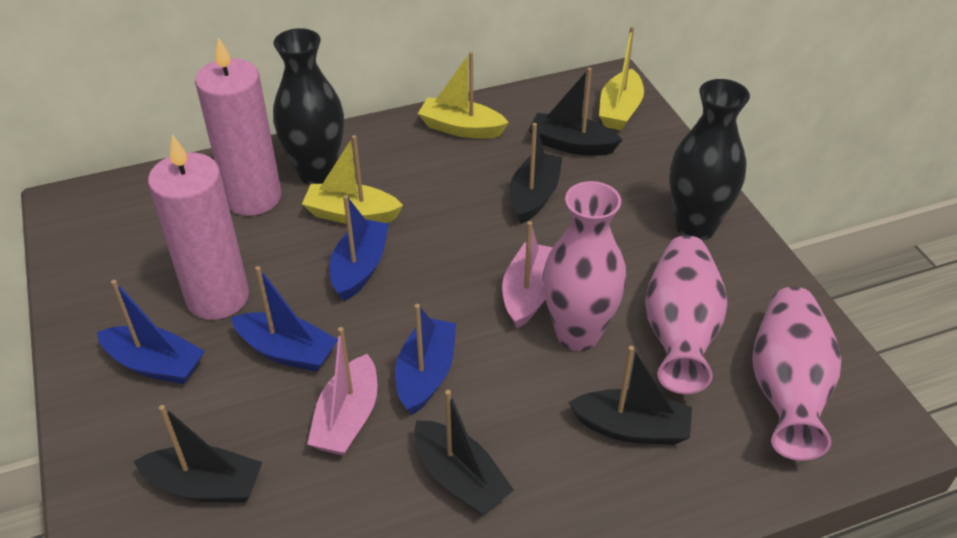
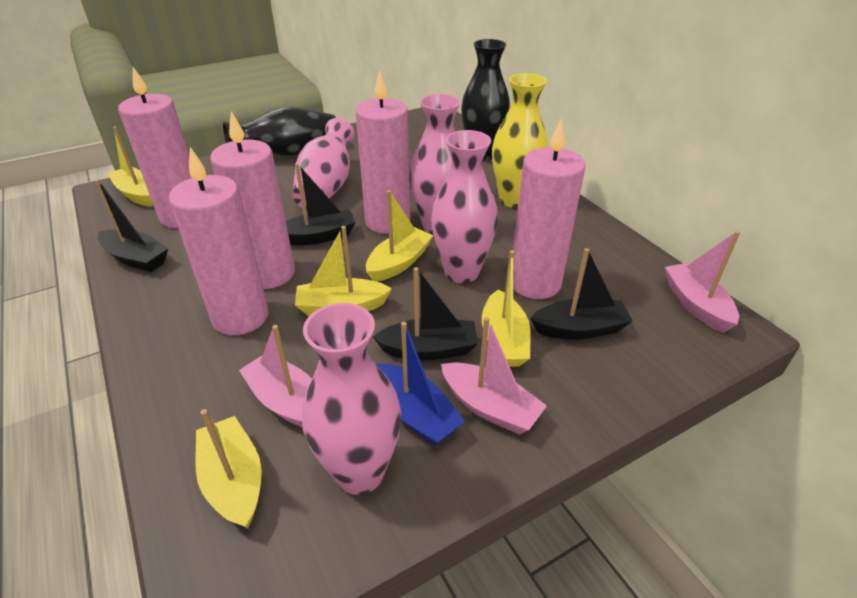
black boat: [133,405,262,503] [414,390,514,515] [509,123,563,224] [529,68,622,156] [568,346,692,445] = 5 -> [95,179,168,272] [286,163,356,245] [373,267,478,360] [530,248,633,339] = 4
blue boat: [97,280,205,384] [231,266,338,372] [330,195,389,301] [395,304,456,415] = 4 -> [376,322,465,446] = 1
pink boat: [307,327,378,456] [502,221,553,329] = 2 -> [239,325,312,427] [441,317,547,435] [665,231,740,333] = 3
pink candle: [148,135,249,320] [195,37,281,216] = 2 -> [118,67,192,228] [169,147,269,335] [210,111,295,289] [356,70,411,234] [513,119,586,299] = 5
pink vase: [543,181,626,351] [645,235,727,394] [752,287,841,461] = 3 -> [293,118,354,210] [302,303,401,495] [409,94,460,235] [431,130,498,283] = 4
yellow boat: [302,135,403,224] [418,51,509,138] [599,26,644,130] = 3 -> [108,126,153,207] [195,409,262,529] [295,226,392,316] [366,190,433,282] [482,250,531,367] = 5
yellow vase: none = 0 -> [492,73,548,208] = 1

